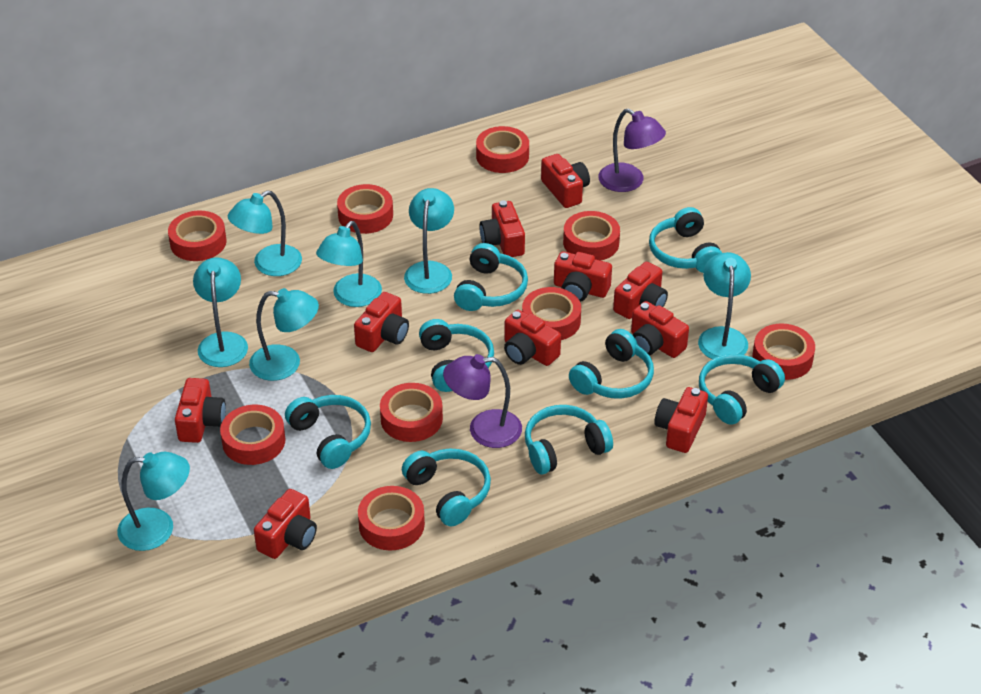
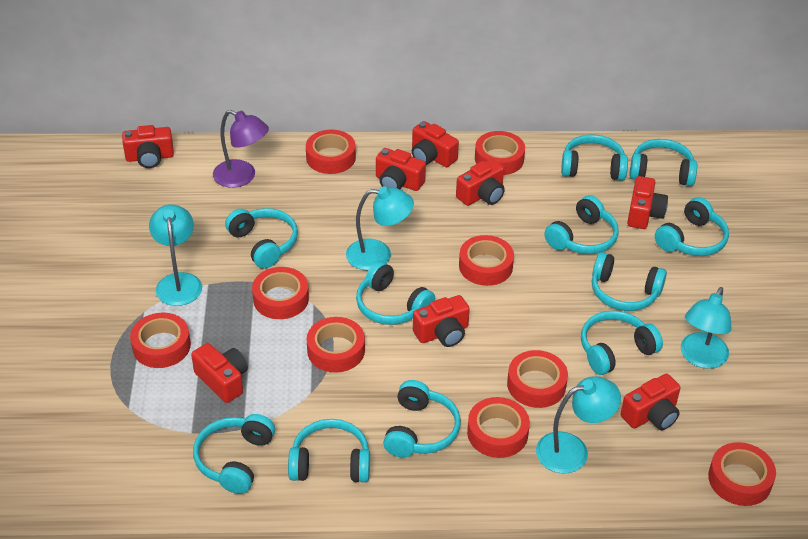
purple lamp: [443,354,522,448] [598,108,666,192] = 2 -> [213,110,269,188] = 1
red camera: [175,378,226,443] [254,489,317,559] [354,292,409,352] [479,200,525,257] [504,310,561,366] [541,154,590,208] [554,251,612,302] [613,262,668,319] [631,301,689,358] [654,387,708,453] = 10 -> [122,125,174,168] [191,343,248,403] [376,148,426,191] [412,121,459,167] [413,295,470,347] [456,159,505,206] [621,374,681,430] [627,176,668,229] = 8
turquoise headphones: [285,395,371,469] [402,449,491,526] [419,319,494,392] [454,243,528,311] [525,405,613,475] [569,329,654,399] [649,207,722,273] [699,354,785,425] = 8 -> [193,414,275,494] [225,208,298,269] [288,419,370,483] [356,261,435,325] [383,380,461,458] [544,195,619,254] [561,134,628,181] [581,311,663,375] [592,252,667,311] [629,139,697,186] [655,197,729,256] = 11
turquoise lamp: [117,452,190,551] [193,257,248,367] [228,191,302,276] [249,288,319,381] [316,221,382,307] [404,188,454,294] [698,252,751,359] = 7 -> [149,204,202,306] [346,186,414,271] [536,376,621,474] [681,287,732,369] = 4

